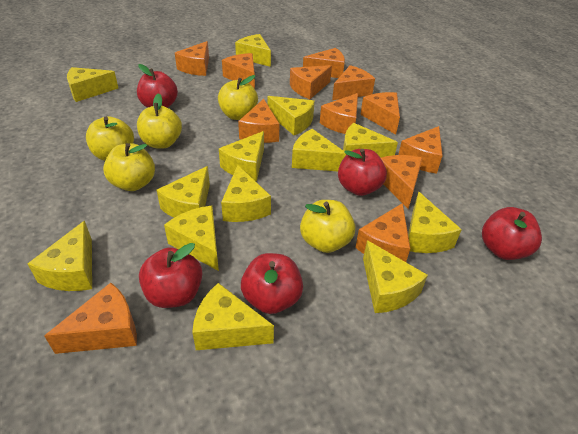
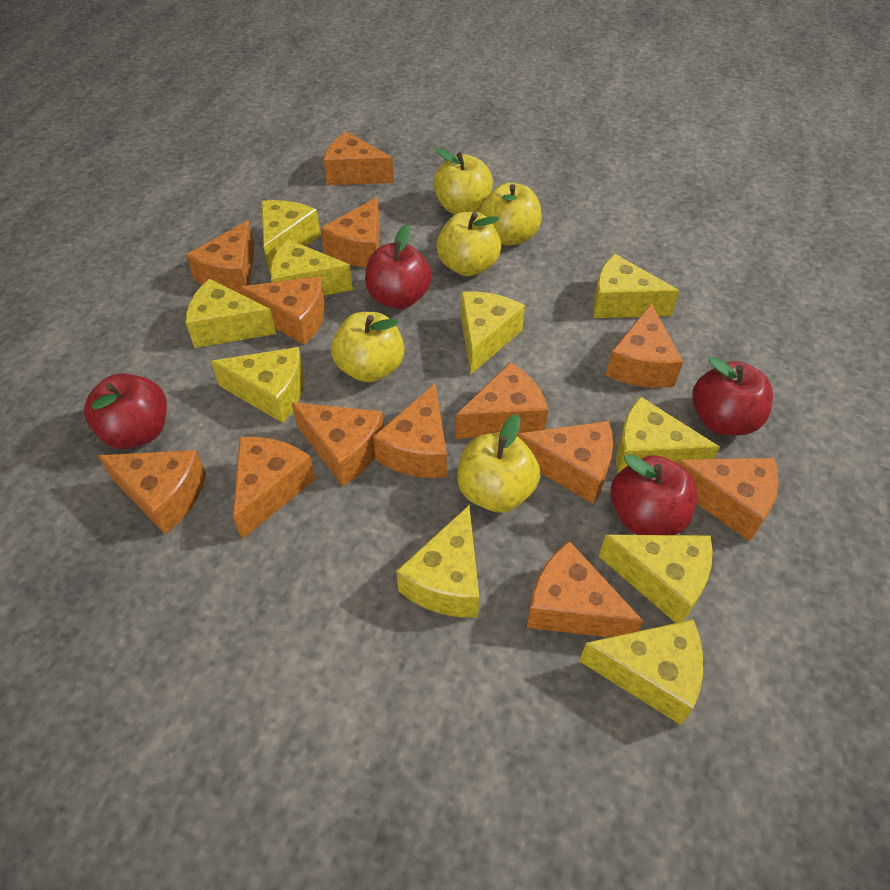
orange cheese: [44,283,137,354] [175,41,209,76] [222,53,255,89] [238,99,279,143] [290,65,332,99] [303,48,345,78] [320,93,358,134] [332,65,375,100] [355,203,410,262] [360,92,400,135] [381,155,422,209] [398,126,443,174] = 12 -> [98,450,206,534] [186,220,255,294] [233,437,315,539] [240,276,325,345] [292,403,384,486] [321,197,380,268] [324,132,394,185] [373,383,447,478] [455,362,548,439] [517,421,613,504] [527,541,643,638] [606,303,683,388] [677,458,779,542] = 13
red apple: [137,64,178,108] [139,243,202,308] [241,253,303,314] [338,149,387,196] [482,207,542,260] = 5 -> [84,373,167,449] [365,225,432,309] [611,454,697,535] [692,357,773,435] = 4
yellow cheese: [27,221,92,291] [67,67,118,102] [157,166,210,218] [164,206,219,271] [192,283,274,350] [219,131,264,181] [221,165,271,222] [235,34,271,67] [268,96,315,135] [292,129,347,171] [343,123,398,158] [363,240,428,313] [408,191,462,253] = 13 -> [185,279,276,348] [211,347,304,423] [261,200,321,272] [270,239,353,295] [396,505,479,617] [460,291,525,374] [579,620,703,725] [593,254,679,318] [599,535,713,623] [616,396,720,474] = 10

